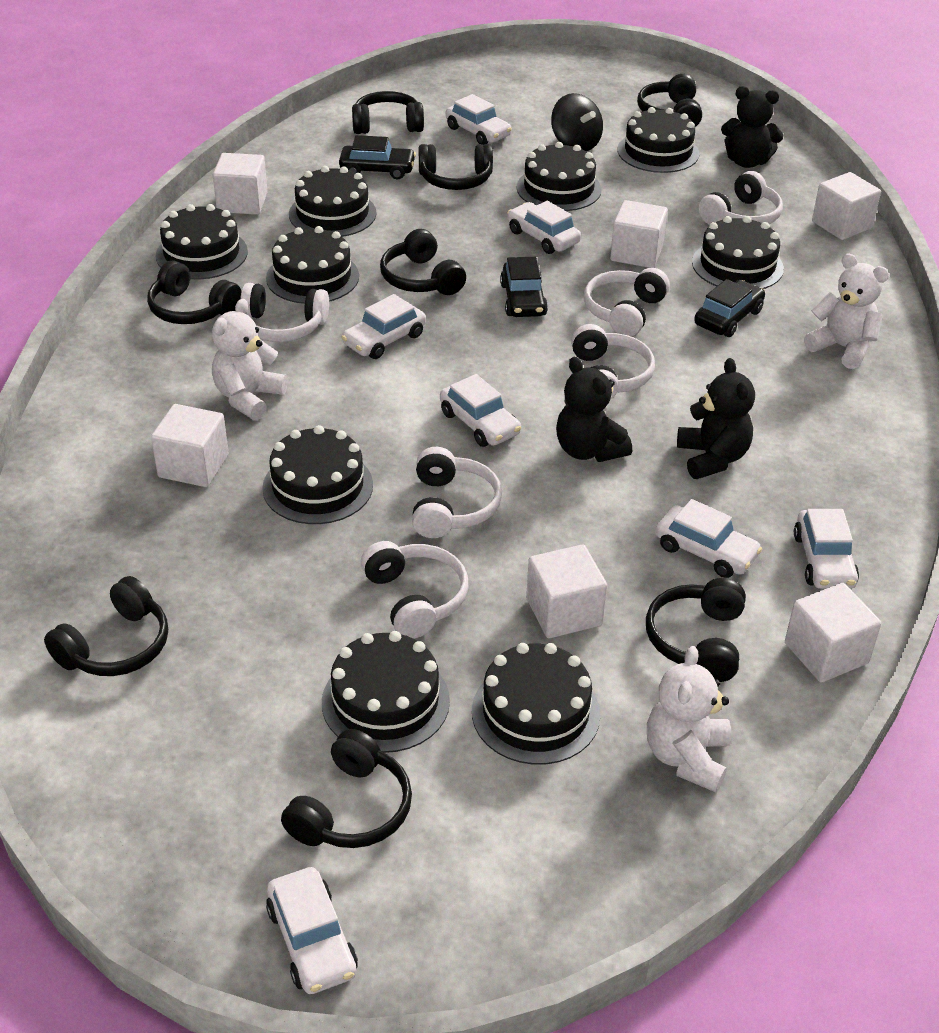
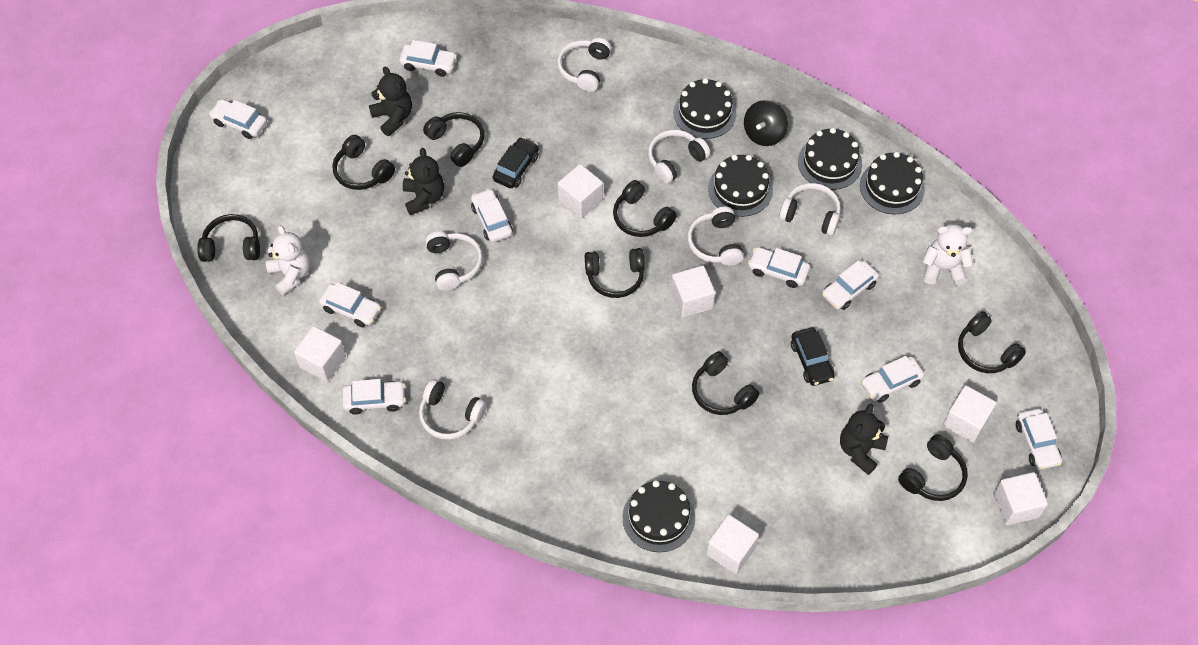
black cake: [156,204,248,279] [262,425,373,524] [266,226,359,304] [289,166,376,237] [322,631,450,753] [472,643,600,765] [517,142,602,211] [618,107,699,173] [692,216,784,289] = 9 -> [622,480,695,552] [674,78,736,139] [708,155,773,217] [798,128,862,190] [860,152,925,214] = 5
black car: [339,135,416,179] [500,257,548,317] [694,279,765,337] = 3 -> [493,137,539,188] [791,328,835,386] = 2
white car: [266,867,358,994] [341,294,426,359] [440,374,521,447] [445,94,512,145] [507,201,581,254] [655,499,762,578] [794,509,859,589] = 7 -> [209,99,267,139] [319,282,381,327] [343,379,406,415] [399,40,457,77] [471,188,513,242] [748,247,810,288] [822,261,879,310] [861,356,924,402] [1016,409,1062,470] = 9
white teddy bear: [212,299,288,420] [647,646,731,792] [804,254,889,369] = 3 -> [265,225,310,296] [922,224,973,285] = 2

